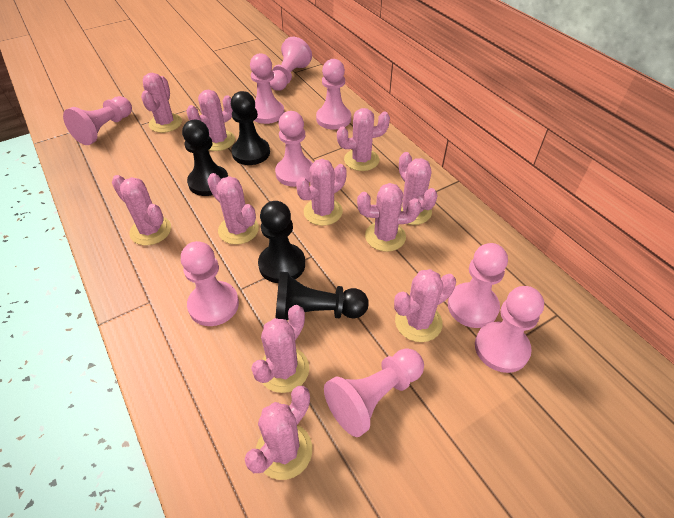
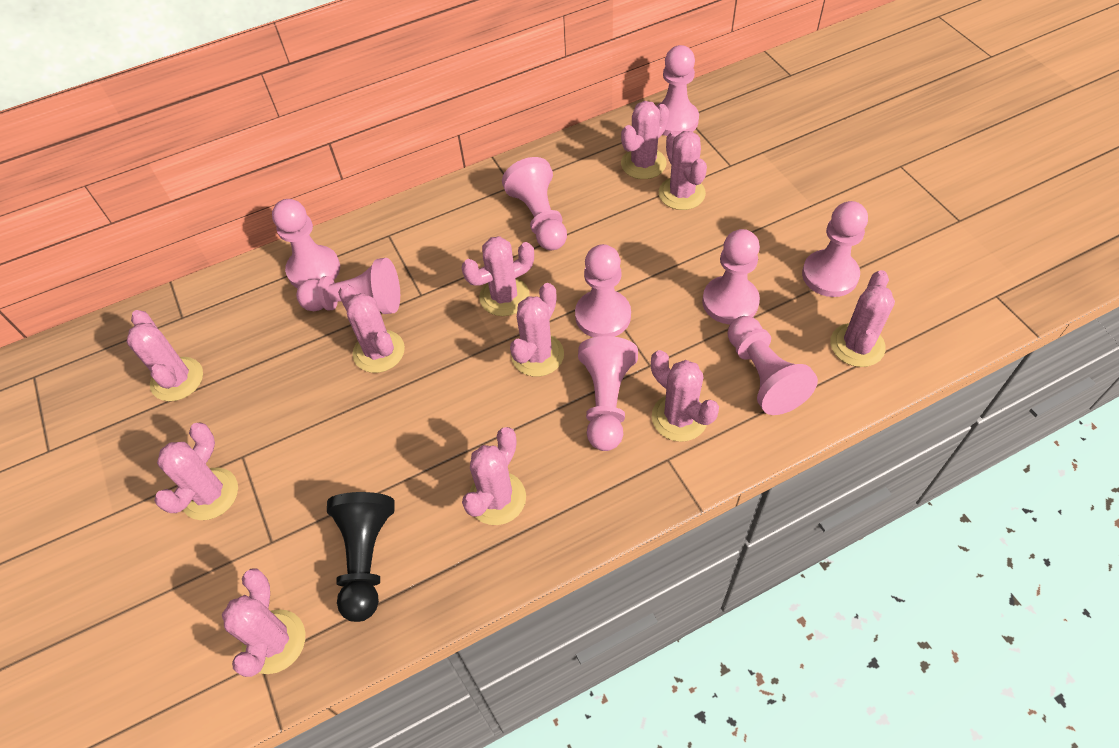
black pawn: [182,120,228,196] [231,91,270,165] [258,201,305,283] [275,272,369,320] = 4 -> [327,492,395,622] = 1

